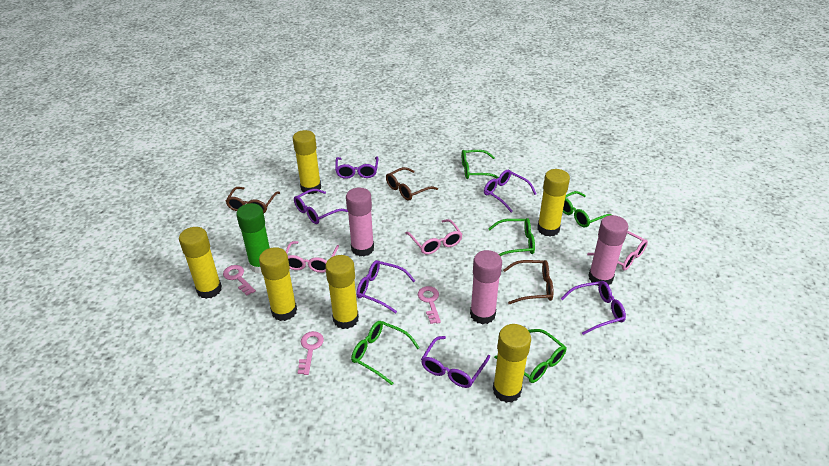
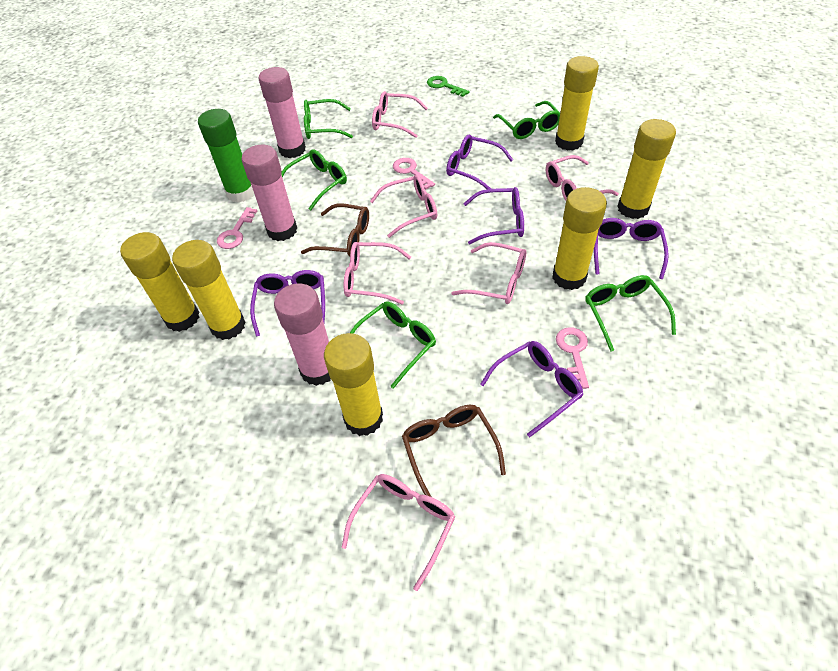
brown glasses: [226,187,280,213] [386,167,438,201] [503,260,554,304] = 3 -> [301,204,369,257] [402,405,506,497] = 2
green key: none = 0 -> [427,76,469,97] = 1
pink glasses: [286,241,339,273] [405,219,463,255] [587,231,648,271] = 3 -> [342,474,455,591] [344,242,411,305] [370,175,437,238] [372,91,428,138] [451,242,526,304] [546,155,619,200] = 6
purple glasses: [294,189,348,224] [335,156,379,179] [356,260,415,313] [421,336,490,388] [484,170,537,213] [561,281,626,335] = 6 -> [250,270,325,337] [446,134,513,189] [463,187,524,244] [480,341,583,437] [594,218,669,279] = 5

